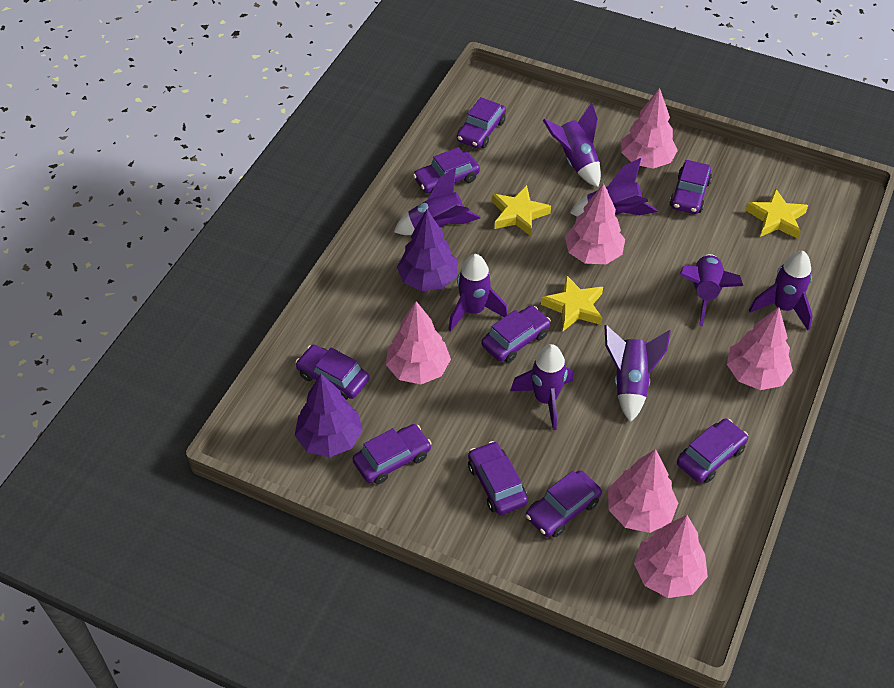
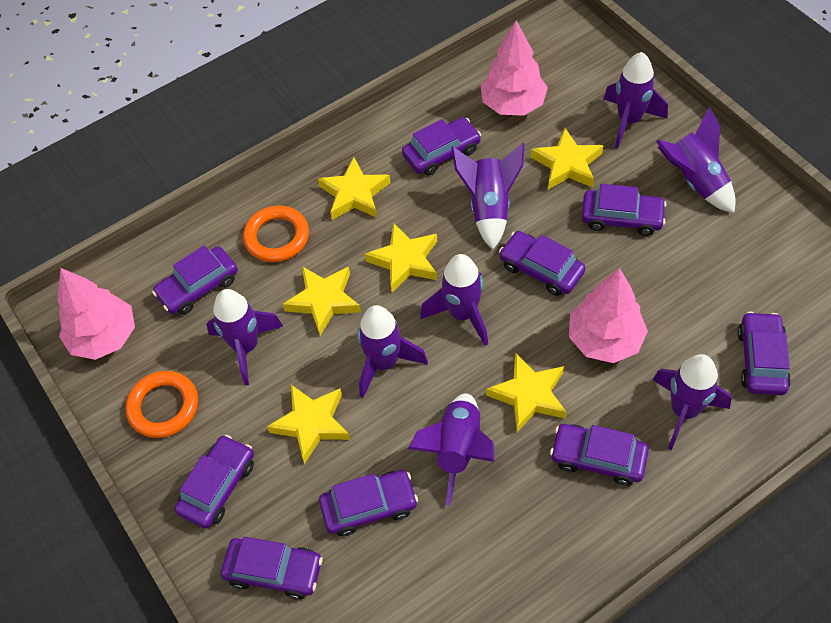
orange ring: none = 0 -> [126,371,198,438] [243,205,309,262] = 2
pink tree: [386,301,451,384] [565,183,625,264] [608,449,678,533] [621,88,678,169] [634,515,708,598] [727,307,793,390] = 6 -> [57,268,135,360] [480,20,548,116] [569,268,648,363] = 3
purple tree: [295,374,363,457] [397,209,458,291] = 2 -> none = 0
yellow star: [492,185,551,236] [541,275,603,331] [745,189,808,239] = 3 -> [267,385,350,464] [283,266,361,336] [318,157,391,220] [365,223,437,292] [486,352,567,432] [531,128,604,190] = 6

